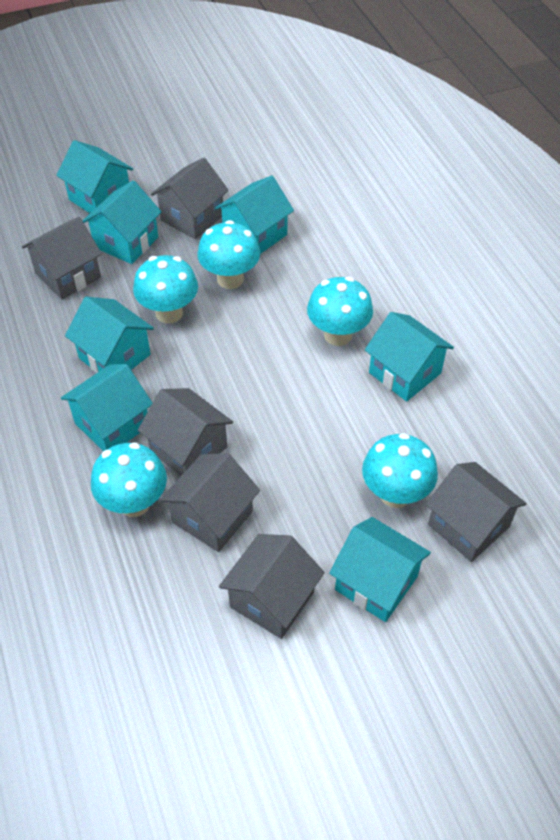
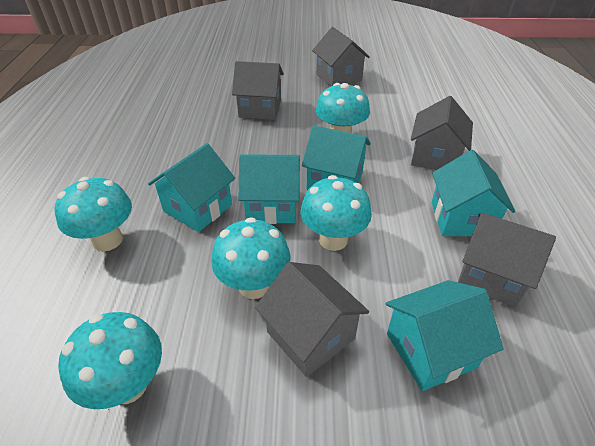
grey house: [22,217,102,300] [138,388,233,476] [151,158,229,239] [160,453,260,552] [219,534,325,639] [425,462,527,562] = 6 -> [232,61,284,120] [255,262,369,377] [312,27,370,87] [411,96,473,170] [458,213,556,307] = 5
turquoise house: [56,140,133,213] [61,364,152,451] [65,297,154,373] [83,180,162,264] [215,175,294,254] [329,517,431,622] [365,312,454,402] = 7 -> [148,143,235,232] [239,154,300,224] [302,125,371,190] [386,280,503,391] [432,150,515,236] = 5

